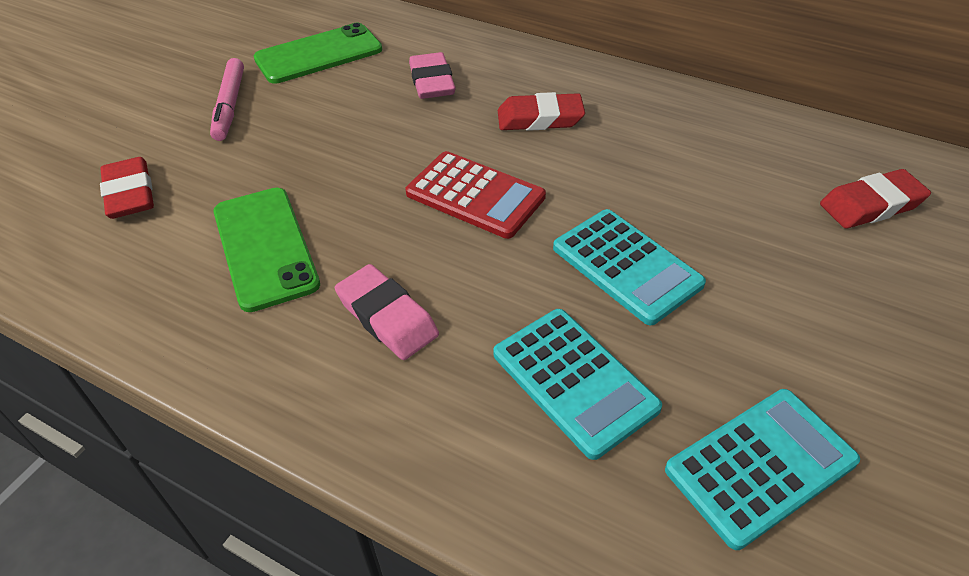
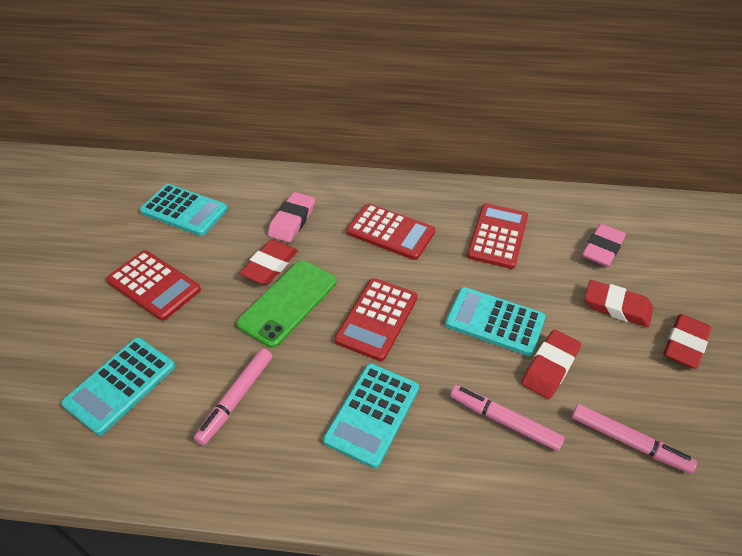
green phone: [214,188,320,312] [254,23,382,84] = 2 -> [237,260,336,348] = 1
pink marker: [210,58,244,141] = 1 -> [194,348,272,445] [450,385,565,451] [572,404,697,474] = 3
red calculator: [406,151,546,239] = 1 -> [106,250,201,321] [334,278,418,361] [346,203,435,260] [467,203,528,269] = 4
red eraser: [100,157,154,219] [498,92,585,131] [820,169,931,229] = 3 -> [240,239,298,285] [521,330,581,399] [585,280,653,327] [664,314,711,369] = 4
turquoise calculator: [494,309,662,460] [553,209,706,325] [665,389,860,550] = 3 -> [61,338,175,435] [140,184,228,236] [323,363,419,468] [445,287,545,356] = 4

